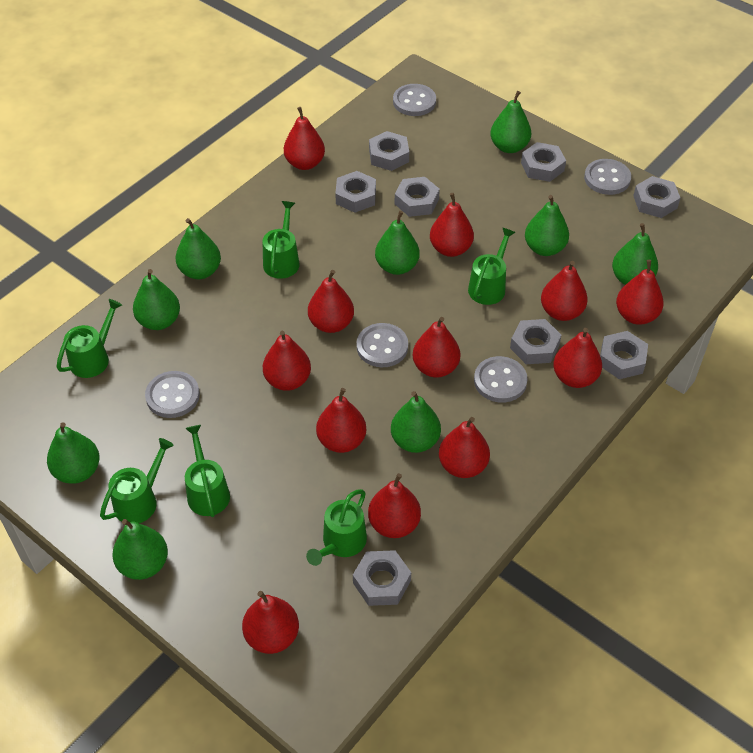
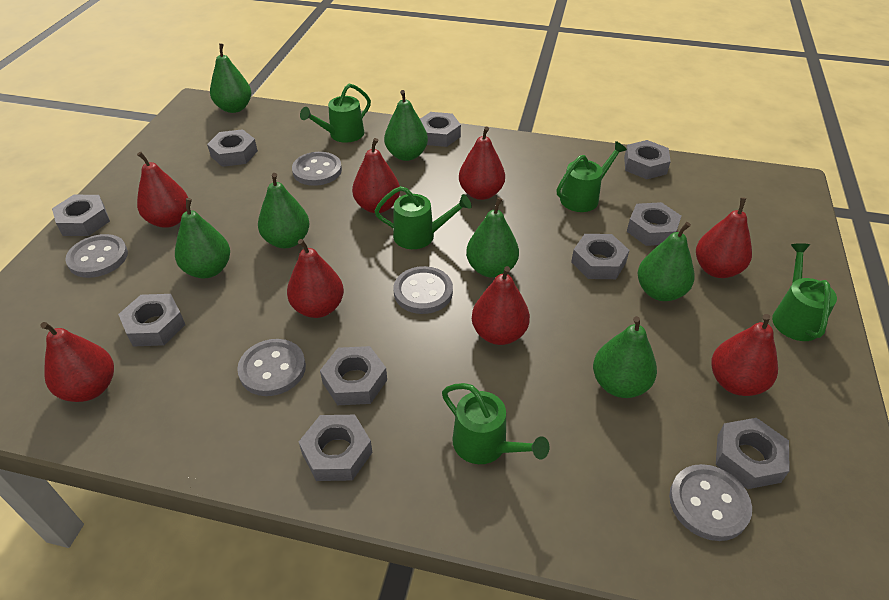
green pear: [47,422,100,484] [112,519,168,580] [133,269,180,330] [176,218,221,279] [375,211,420,275] [391,391,441,453] [490,91,531,153] [525,195,569,256] [612,223,658,285] = 9 -> [175,198,230,278] [210,43,251,113] [258,173,310,248] [384,90,428,161] [466,197,519,278] [593,316,657,398] [638,222,695,301] = 7
green watering can: [57,299,122,378] [100,438,174,523] [185,425,230,517] [262,201,300,279] [306,489,367,566] [468,228,516,305] = 6 -> [300,84,371,143] [375,186,472,249] [442,383,549,464] [557,141,627,212] [772,243,837,341] = 5
grey nut: [335,171,376,213] [353,550,411,606] [369,131,409,171] [395,177,440,217] [510,319,561,364] [521,142,566,182] [600,331,648,379] [633,176,680,218] = 8 -> [52,195,110,236] [118,294,185,347] [207,129,258,167] [299,415,373,481] [320,346,387,405] [420,112,461,147] [571,234,629,279] [624,140,671,179] [627,202,681,246] [716,418,790,489] = 10
red pear: [242,591,299,654] [263,331,311,391] [284,107,325,170] [308,270,354,333] [316,388,366,453] [368,473,421,538] [413,317,460,378] [430,193,474,257] [439,417,490,478] [541,261,588,321] [553,328,602,388] [616,260,664,325] = 12 -> [40,322,114,402] [137,152,188,228] [287,239,344,318] [352,138,400,213] [459,127,505,200] [472,266,530,345] [696,197,752,278] [711,314,778,396] = 8

